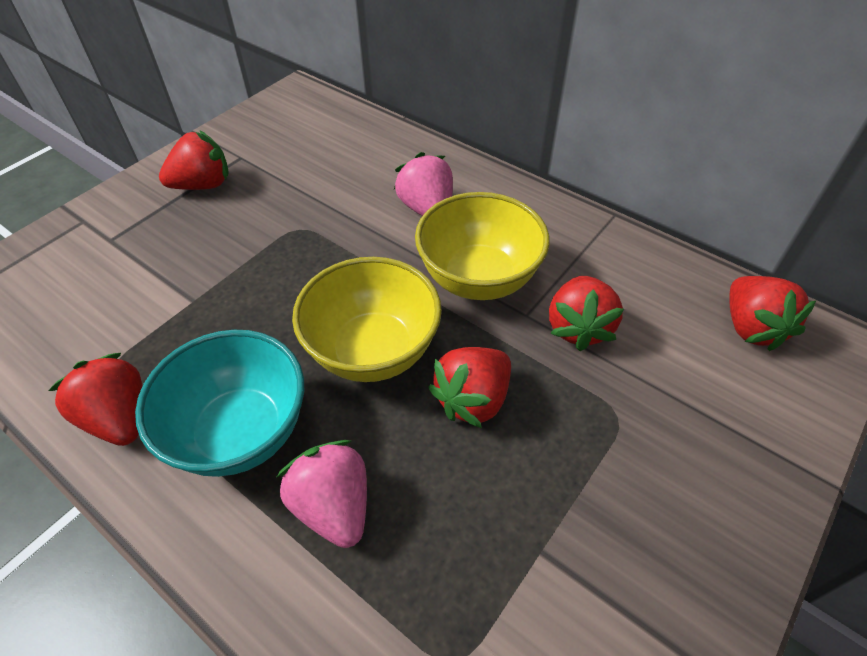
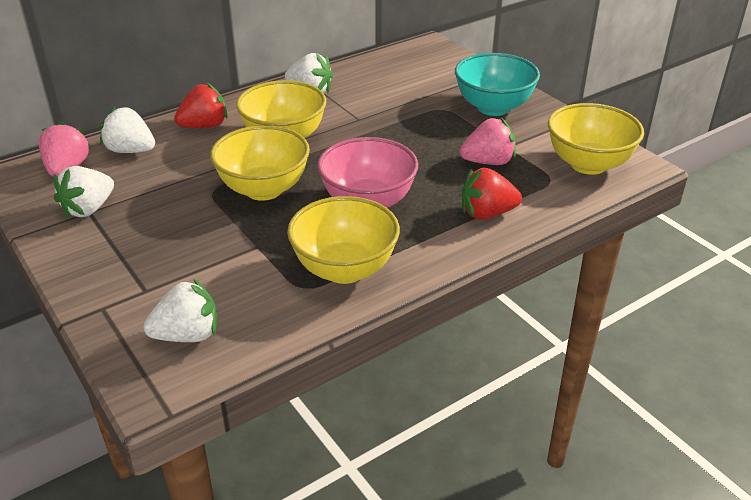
pink bowl: none = 0 -> [317,137,418,208] = 1
red strawberry: [48,353,142,446] [159,130,229,190] [428,347,511,428] [549,276,624,351] [729,276,816,351] = 5 -> [174,83,228,128] [462,168,522,220] = 2
white strawberry: none = 0 -> [53,166,114,219] [100,107,155,153] [143,279,217,342] [285,53,333,93] = 4
yellow bowl: [292,257,442,382] [415,192,550,300] = 2 -> [210,125,310,201] [236,80,327,138] [287,196,400,284] [548,103,644,175] = 4

